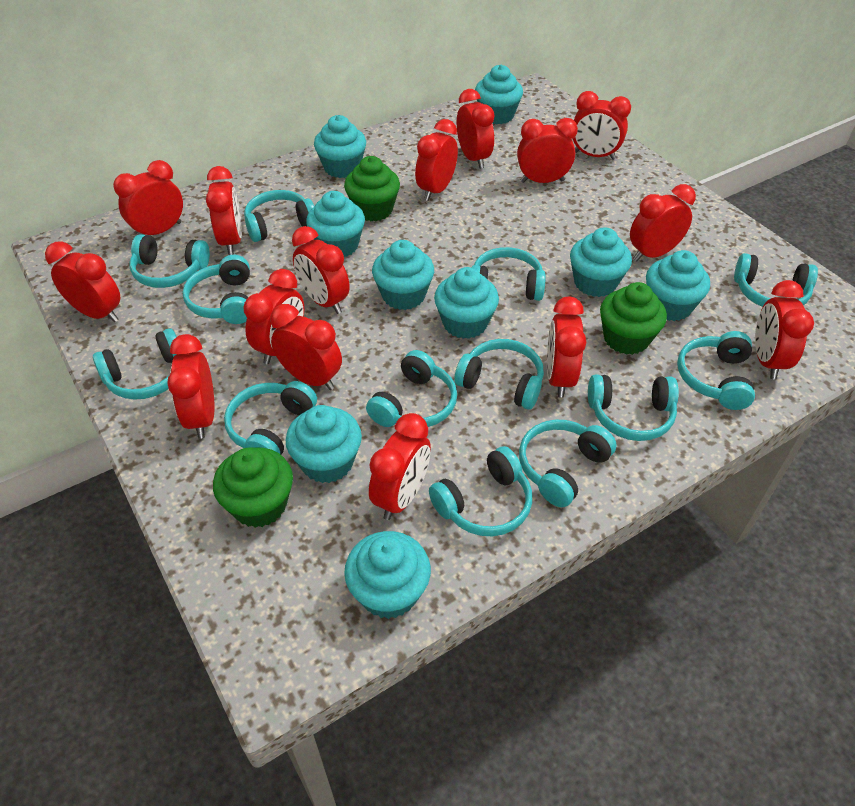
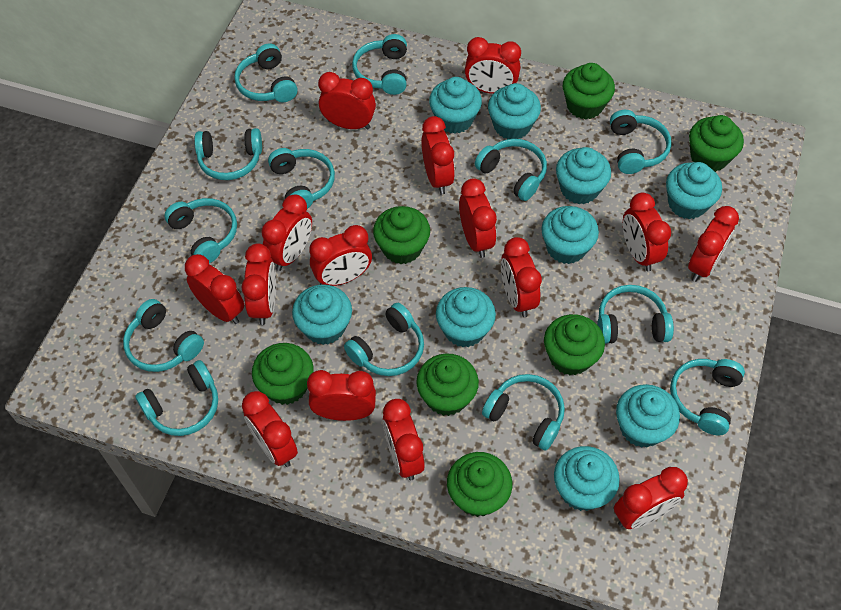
green cupcake: [213,447,293,528] [344,156,400,221] [600,282,667,355] = 3 -> [252,343,314,405] [373,206,430,264] [416,353,479,416] [447,452,512,517] [544,314,605,375] [563,63,615,120] [689,115,744,172] = 7

